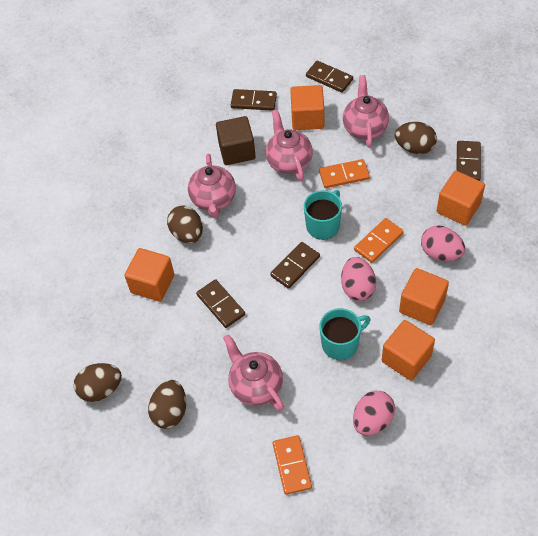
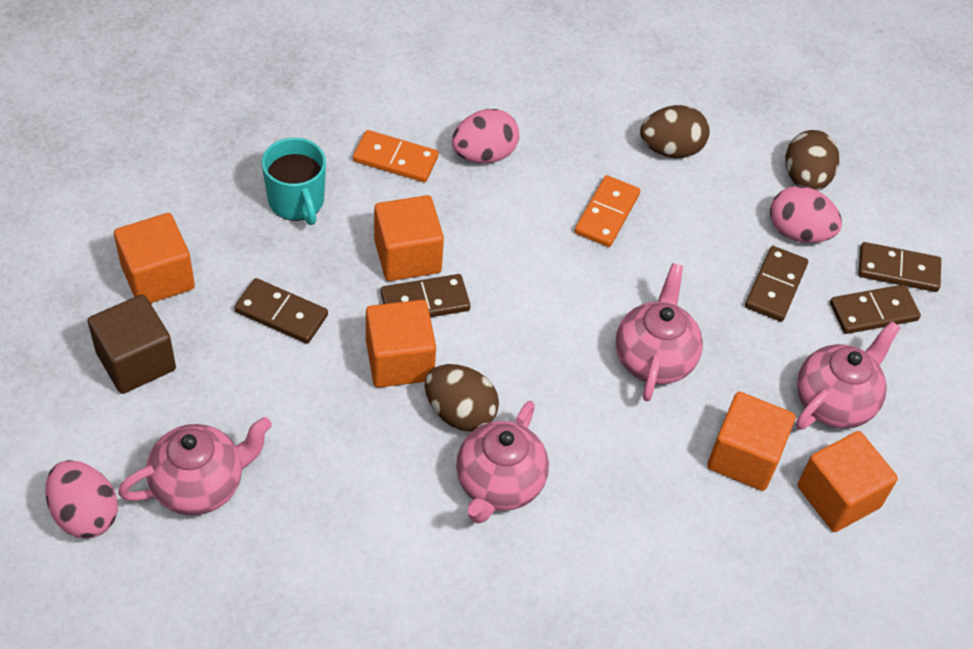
brown egg: [74,363,122,402] [148,380,186,429] [167,205,203,243] [395,122,437,154] = 4 -> [425,364,499,432] [640,105,710,158] [785,130,839,191] = 3
orange domino: [273,435,312,495] [319,159,370,188] [354,218,404,263] = 3 -> [353,130,439,182] [575,175,640,247] = 2
turquoise mug: [304,190,342,240] [320,308,371,360] = 2 -> [262,138,326,225] = 1

